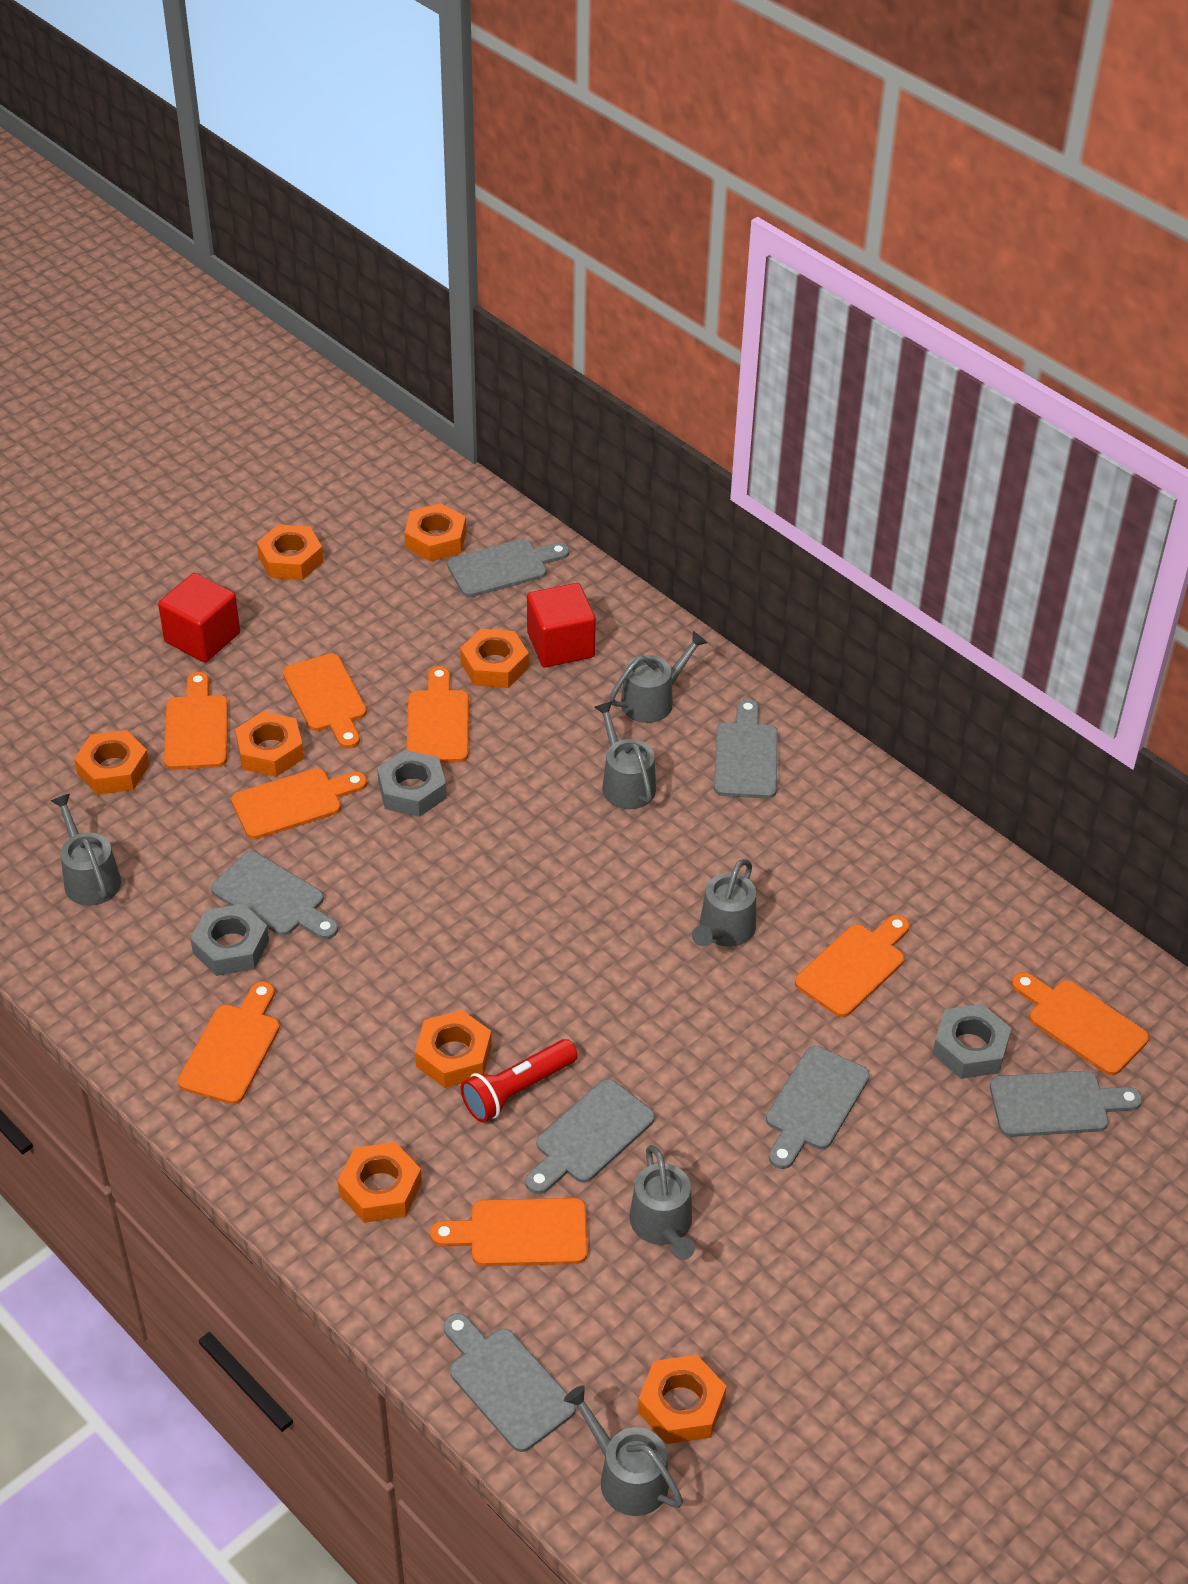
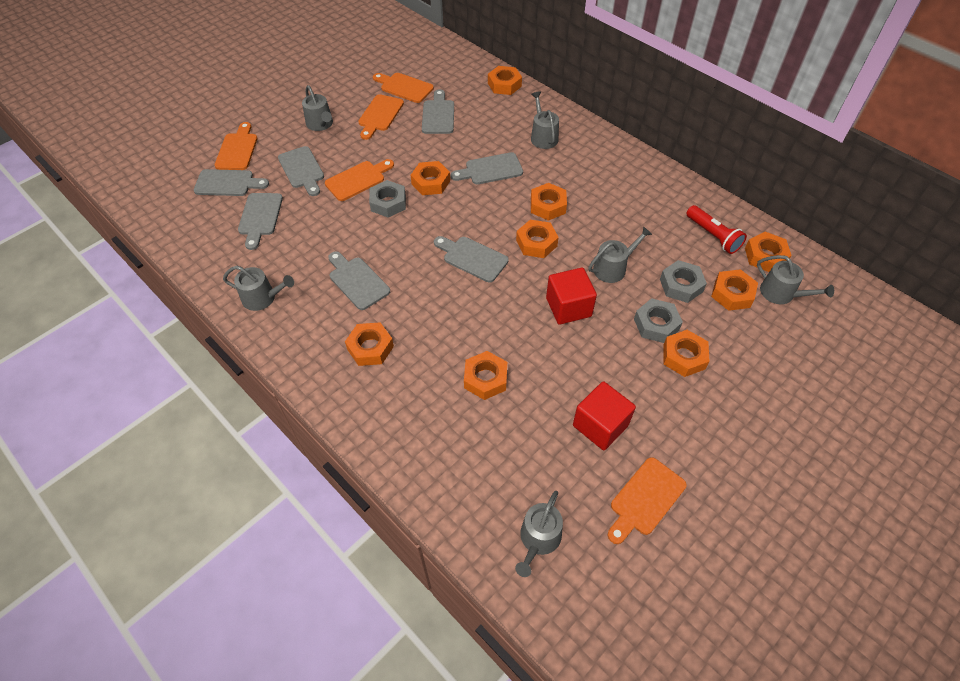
orange cutting board: [164,672,228,770] [178,981,280,1105] [231,768,367,839] [283,653,367,749] [407,666,469,763] [430,1198,588,1266] [795,915,910,1017] [1012,972,1149,1075] = 8 -> [215,122,258,170] [325,159,394,201] [358,94,404,140] [373,73,434,103] [608,457,687,544] = 5
orange nut: [74,730,149,795] [235,711,304,777] [257,524,324,580] [338,1142,422,1223] [404,503,466,562] [415,1010,492,1088] [460,629,529,688] [638,1355,726,1444] = 8 -> [345,322,394,366] [411,161,450,195] [464,351,507,400] [488,66,522,95] [516,220,559,258] [531,183,567,221] [663,330,709,377] [711,269,758,311] [745,232,792,272] = 9

